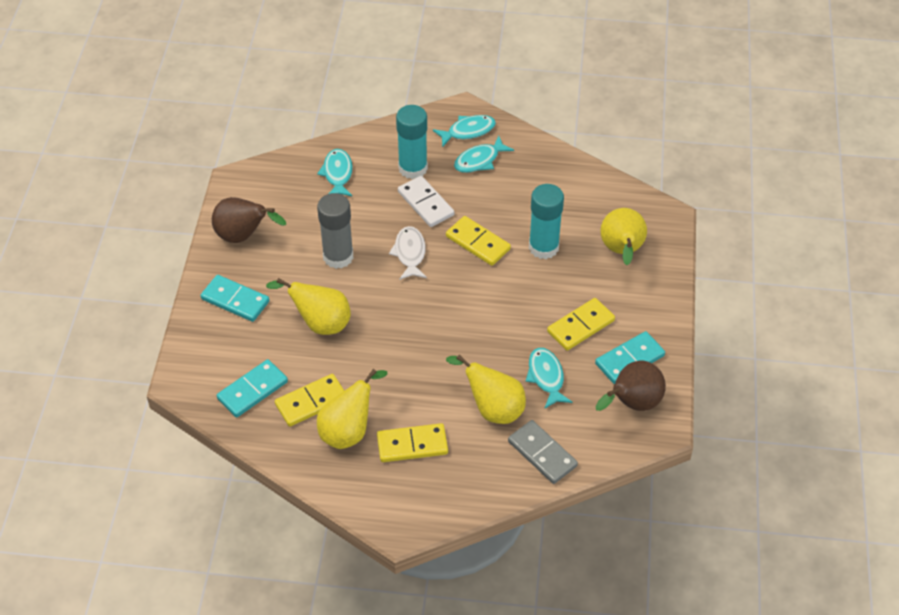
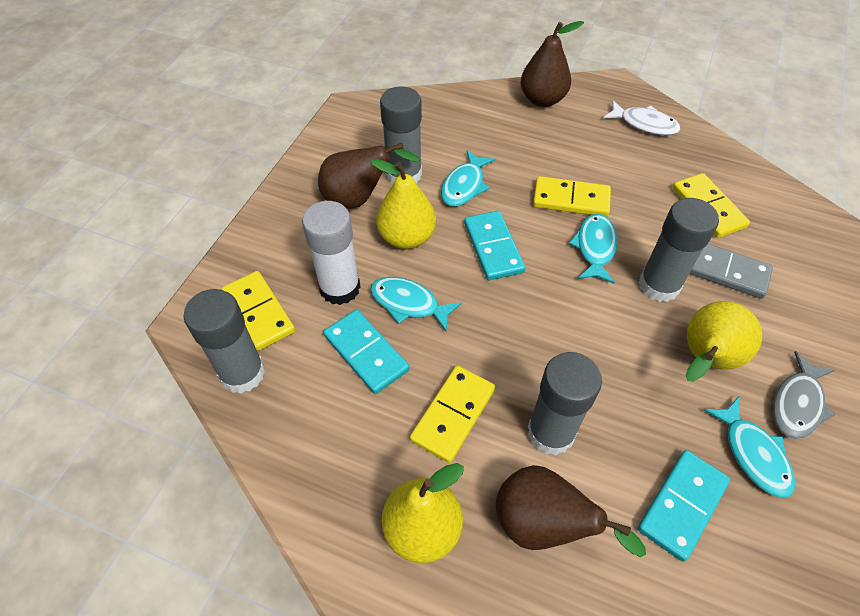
brown pear: [212,197,286,243] [596,361,666,411] = 2 -> [318,143,420,209] [496,465,646,557] [521,21,584,107] = 3
grey fish: none = 0 -> [773,351,836,439] = 1
grey glue stick: [317,193,354,269] = 1 -> [183,289,265,393] [380,86,422,184] [528,352,602,455] [638,198,719,302] = 4
turquoise glue stick: [396,105,428,179] [529,184,564,259] = 2 -> none = 0
white domino: [398,176,454,227] = 1 -> none = 0
white glue stick: none = 0 -> [302,201,361,305] = 1
yellow pear: [266,278,351,335] [317,369,388,449] [446,355,526,424] [600,208,647,265] = 4 -> [371,159,436,249] [382,463,464,563] [686,301,762,381] = 3

